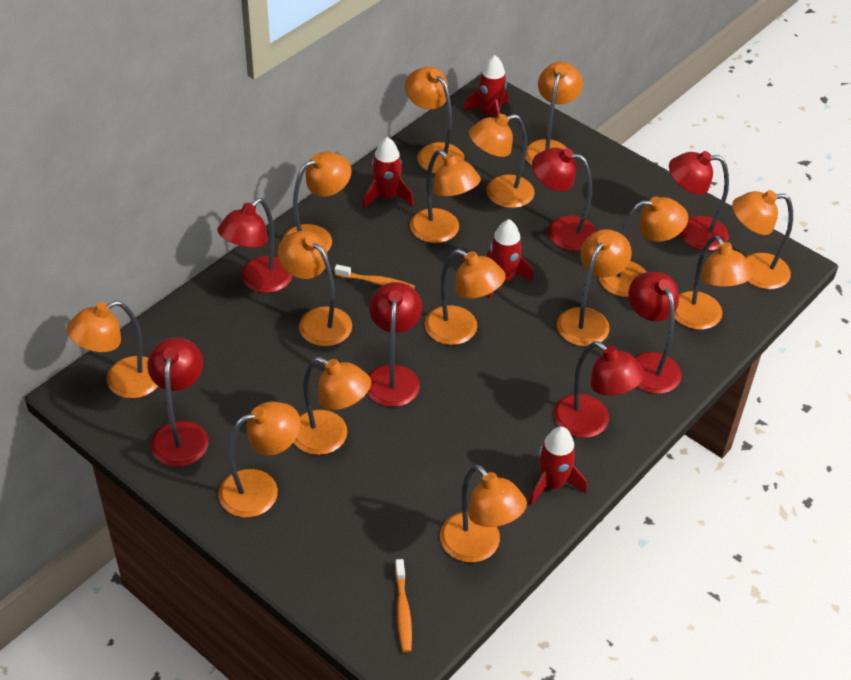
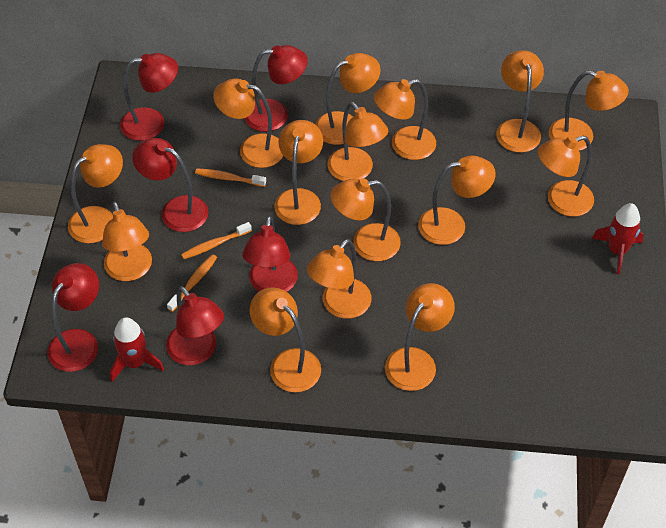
orange toothbrush: [335,265,415,288] [395,559,412,653] = 2 -> [167,254,217,312] [181,222,252,259] [195,169,266,187] = 3
red lamp: [147,337,208,467] [217,198,293,293] [367,282,422,407] [532,148,597,251] [554,341,645,438] [629,272,682,394] [669,151,729,251] = 7 -> [47,263,99,372] [120,53,178,141] [132,138,208,232] [166,286,224,365] [242,216,298,292] [244,45,308,132] = 6
red rocket: [362,137,414,209] [463,55,508,118] [487,219,534,299] [529,427,587,506] = 4 -> [110,317,164,382] [592,203,644,274] = 2

